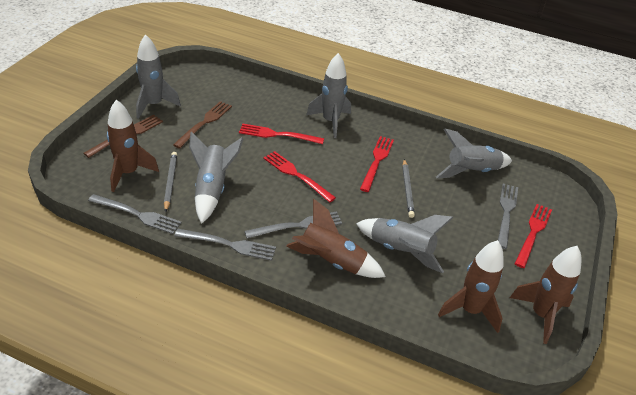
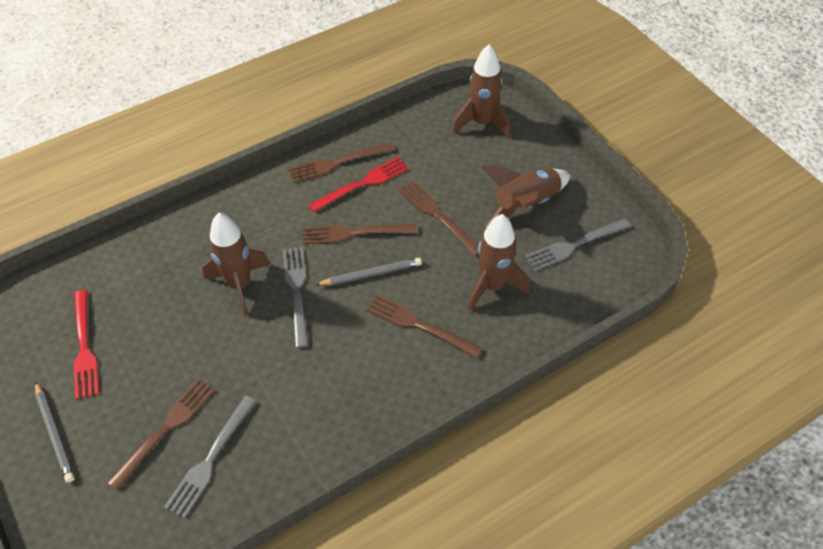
brown fork: [83,114,163,158] [173,101,232,148] = 2 -> [107,379,214,490] [289,143,394,183] [303,224,417,244] [366,294,482,358] [398,181,478,256] = 5
grey fork: [88,194,182,234] [174,229,276,261] [244,211,342,239] [498,184,518,249] = 4 -> [164,396,257,519] [283,247,309,348] [525,218,631,271] = 3
grey rocket: [136,34,181,119] [189,131,244,224] [306,53,351,138] [356,215,453,273] [436,128,512,178] = 5 -> none = 0
red fork: [239,124,324,144] [263,151,336,202] [360,136,394,192] [514,204,552,268] = 4 -> [73,290,99,399] [309,157,409,213] = 2

